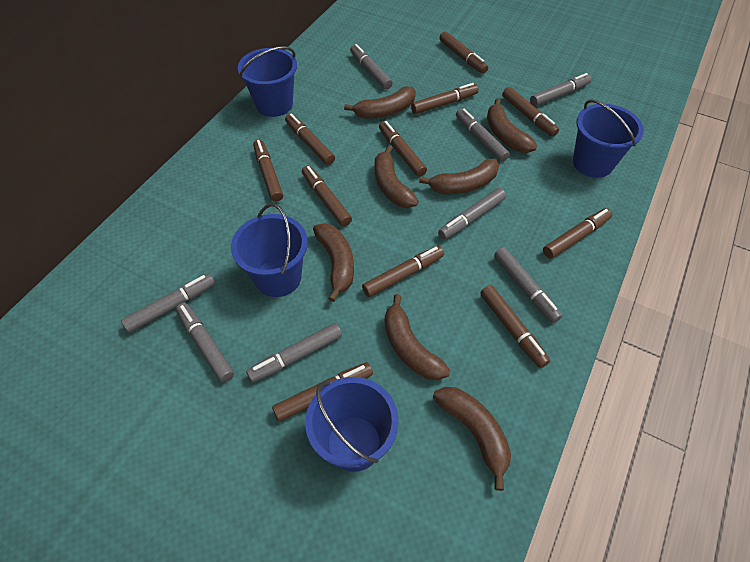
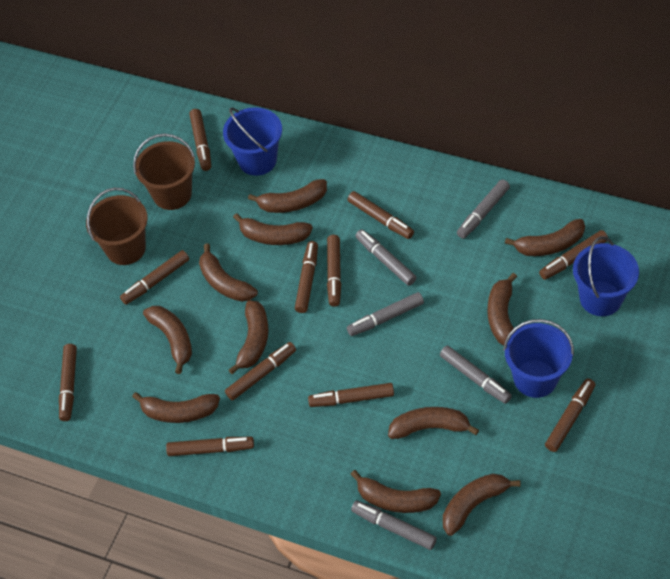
blue bucket: [231,203,308,297] [238,46,297,117] [305,377,399,472] [573,99,644,178] = 4 -> [223,107,282,176] [503,319,574,398] [573,236,639,316] = 3
brown banana: [313,223,354,302] [344,86,416,119] [374,145,419,208] [385,294,450,380] [419,159,499,194] [433,387,511,491] [487,98,537,153] = 7 -> [132,392,220,423] [143,306,192,374] [199,243,258,302] [229,300,269,374] [233,213,313,245] [248,179,327,213] [351,470,441,513] [388,407,479,439] [443,474,521,536] [488,273,517,345] [505,219,585,256] = 11
brown bucket: none = 0 -> [86,188,148,265] [133,134,195,210] = 2
grey marker: [121,274,215,333] [176,303,234,383] [246,323,342,383] [350,44,393,90] [438,188,506,240] [456,108,510,162] [494,247,562,323] [530,73,592,107] = 8 -> [347,292,424,336] [351,501,437,550] [356,229,417,286] [440,346,512,404] [457,179,510,239] = 5

